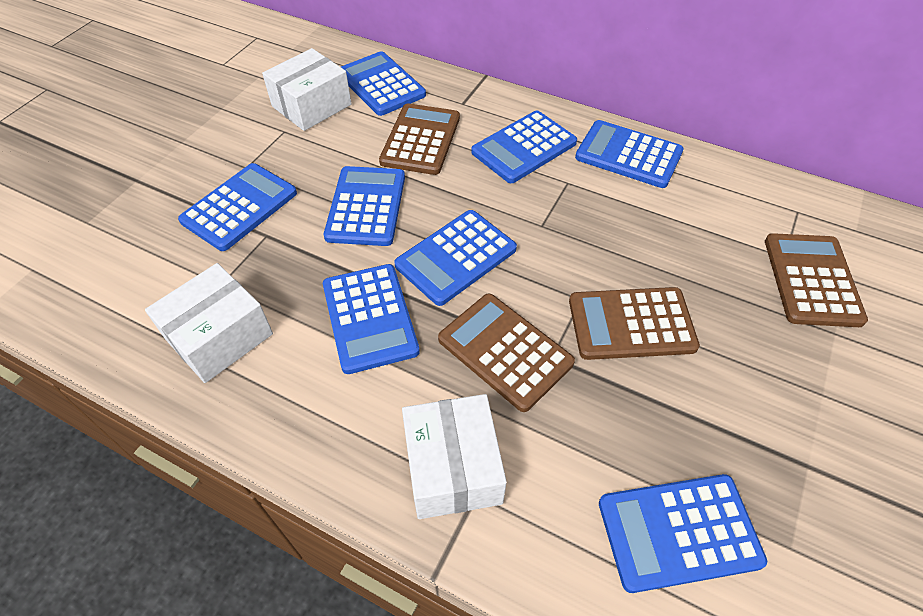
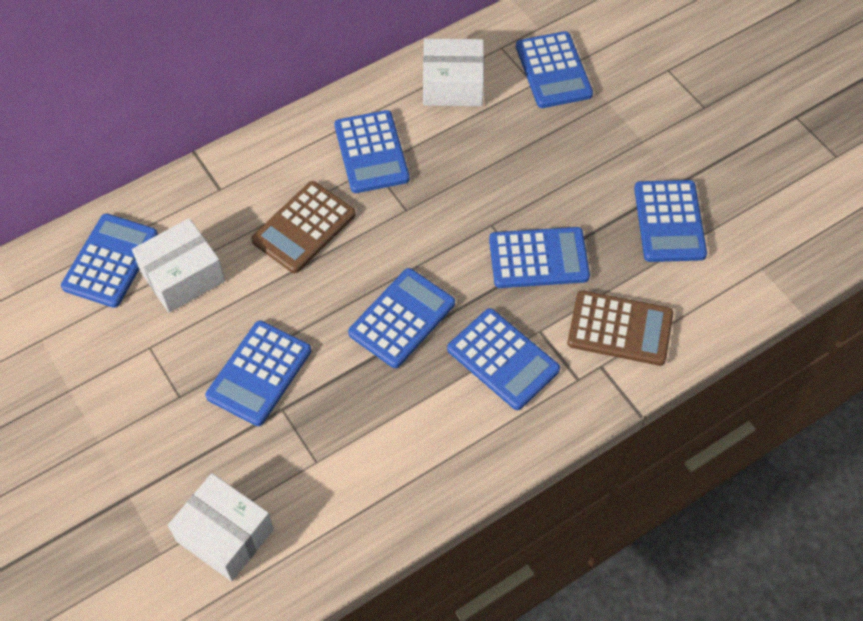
brown calculator: [379,103,460,175] [438,294,575,412] [569,287,700,360] [765,233,868,327] = 4 -> [251,181,356,273] [567,290,673,366] = 2

